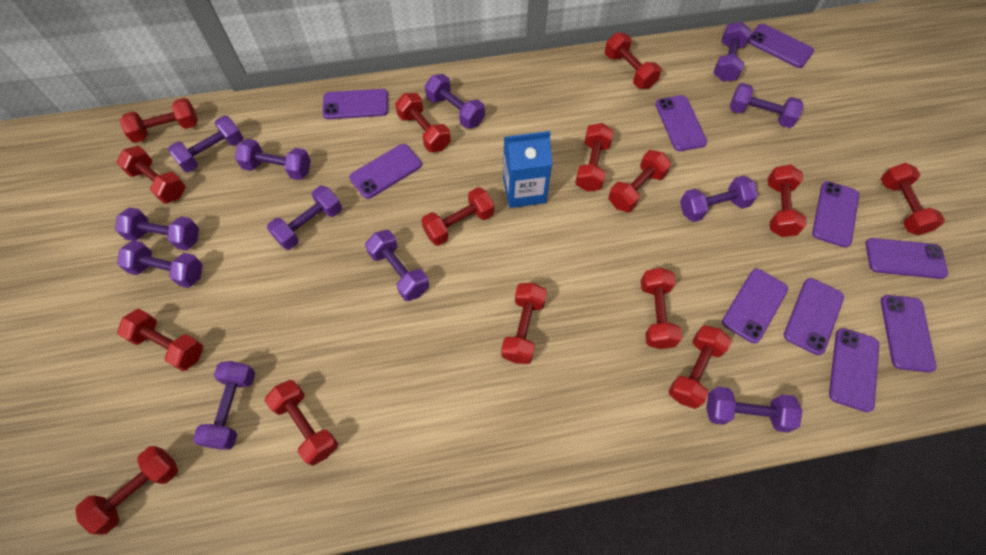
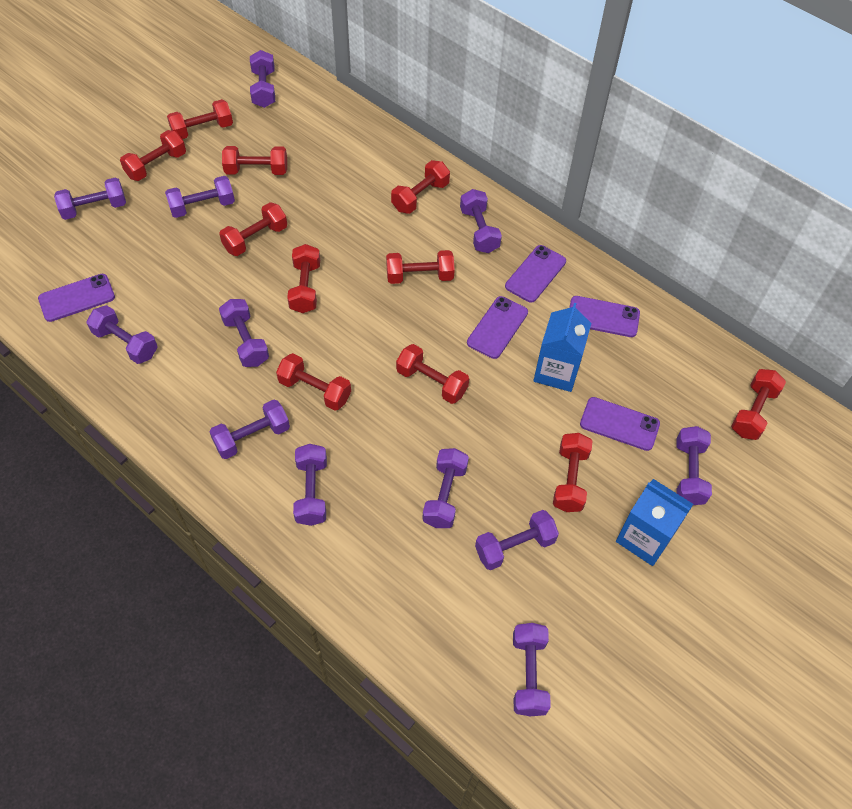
blue carton: [503,131,552,208] = 1 -> [533,303,591,392] [616,479,693,566] = 2
purple phone: [322,89,388,119] [349,144,422,199] [655,95,707,151] [722,269,788,343] [747,24,814,68] [784,278,844,355] [812,181,859,248] [829,328,879,412] [865,238,948,279] [881,295,936,372] = 10 -> [38,274,115,322] [467,296,528,359] [505,245,566,303] [569,296,640,337] [580,397,660,451] = 5
red dumbbell: [75,446,178,535] [116,146,186,204] [117,309,203,371] [119,98,198,143] [265,380,338,466] [395,93,451,152] [421,187,494,246] [501,283,547,364] [575,123,614,191] [605,32,661,89] [608,150,671,212] [641,268,682,349] [668,325,732,409] [768,165,806,237] [881,163,945,235] = 15 -> [120,130,186,181] [167,99,233,139] [219,202,287,256] [222,146,287,175] [276,353,351,410] [287,244,320,313] [386,250,455,284] [391,160,450,214] [396,344,469,404] [553,433,593,512] [731,369,786,440] = 11

